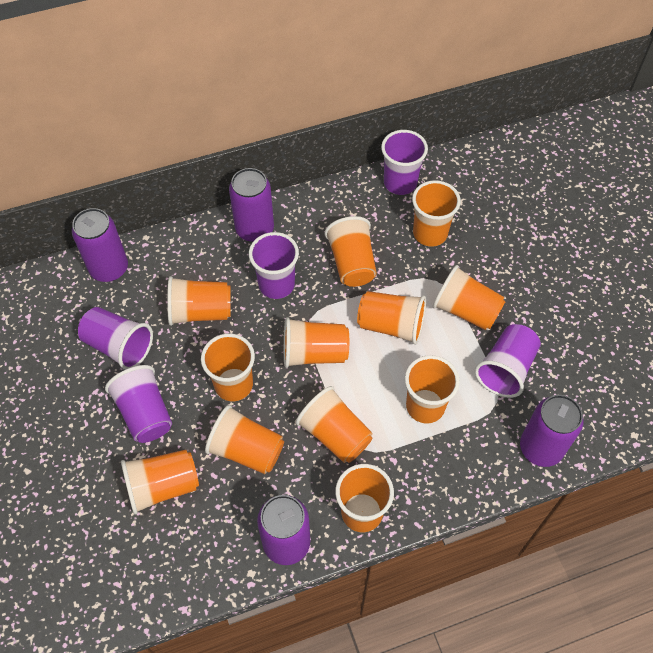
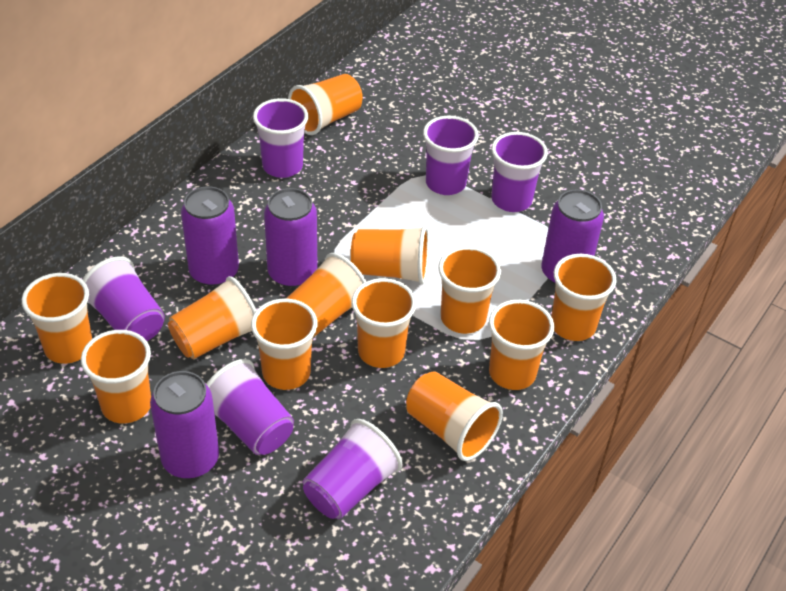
purple cup: [78,307,153,370] [105,365,172,443] [249,232,299,299] [381,130,428,195] [475,324,541,398] = 5 -> [83,256,165,341] [206,359,294,455] [253,98,308,178] [303,419,403,519] [423,116,479,195] [491,132,548,212] = 6

